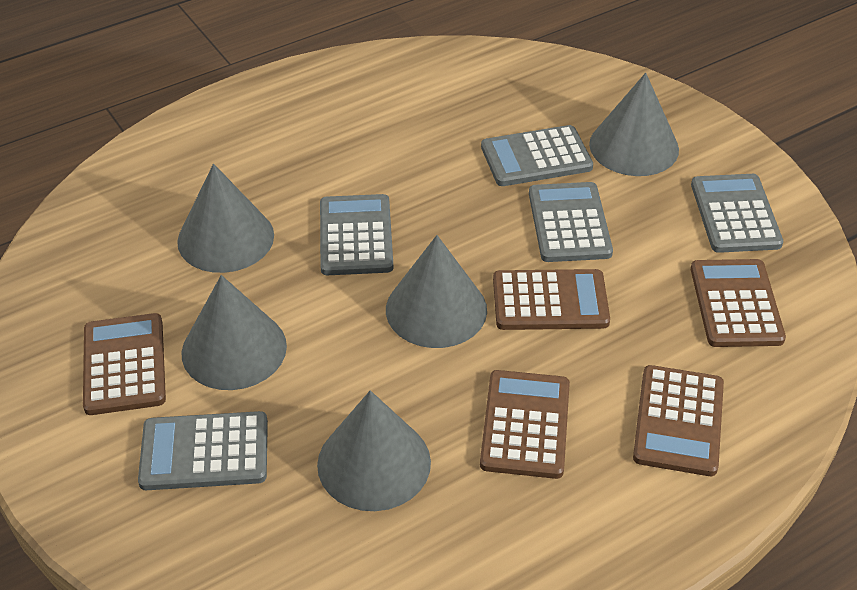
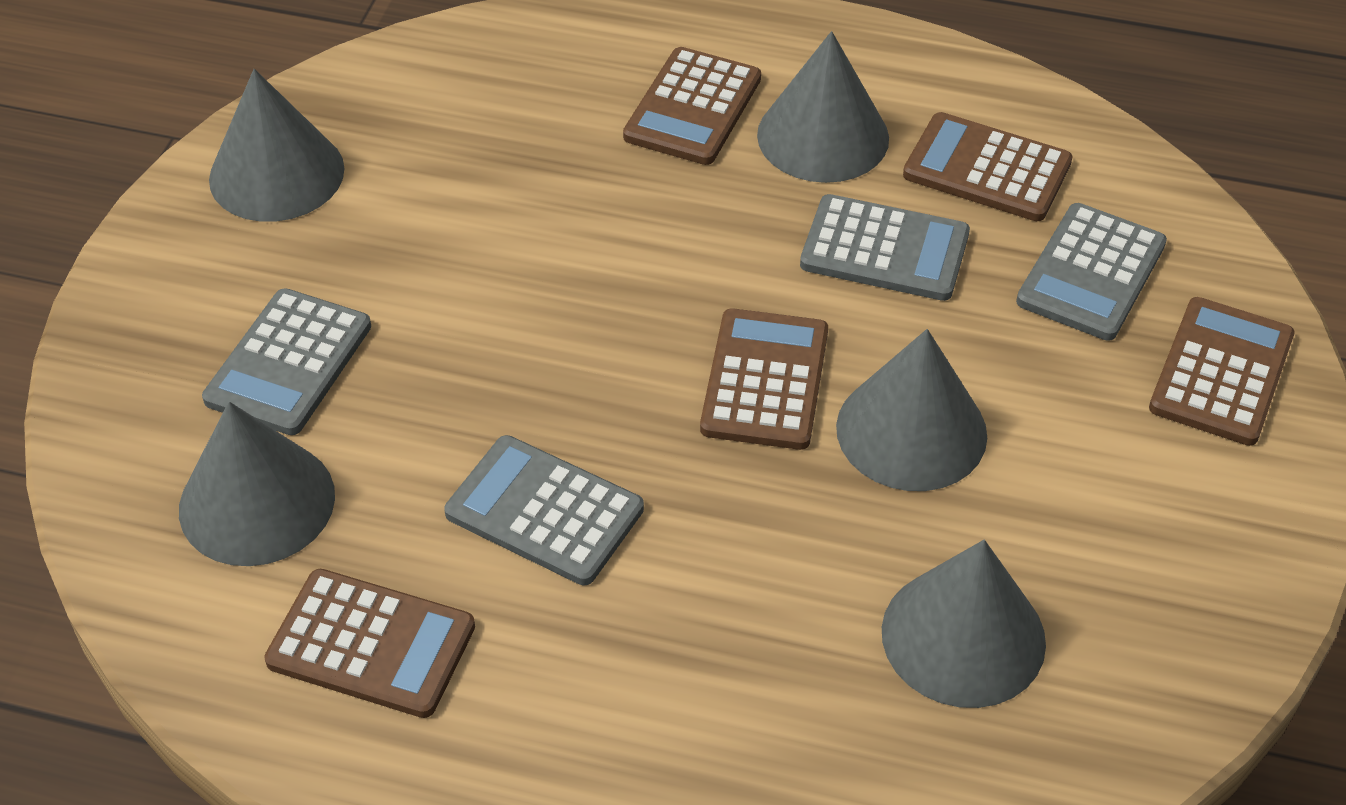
grey calculator: [138,411,268,490] [320,194,393,275] [481,125,593,186] [529,182,613,262] [691,174,783,253] = 5 -> [202,288,371,435] [444,435,644,585] [800,194,970,301] [1016,203,1167,341] = 4

